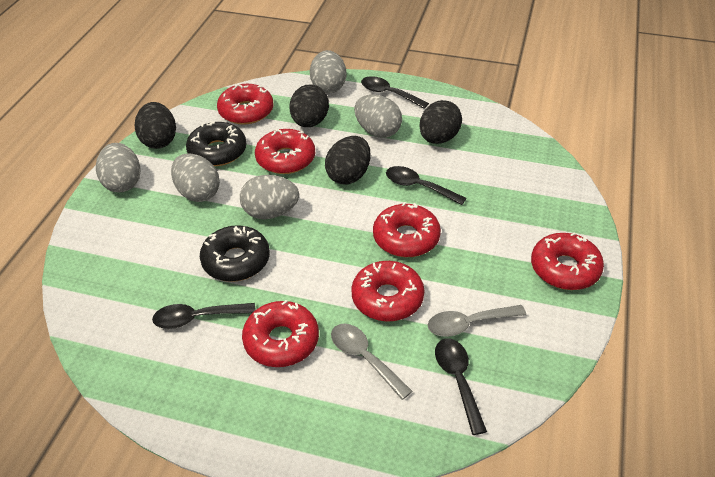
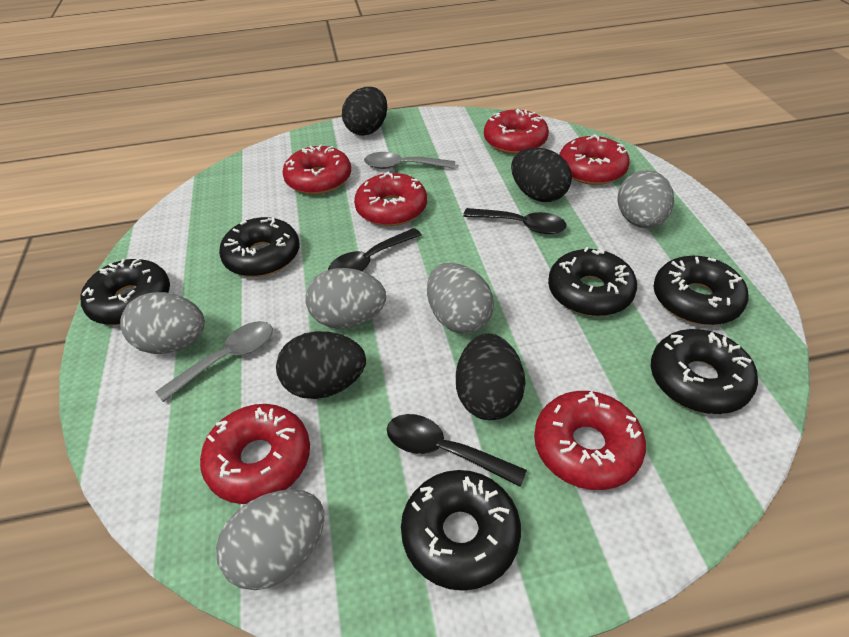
black donut: [186,121,246,166] [200,225,270,282] = 2 -> [80,258,170,325] [219,217,300,277] [401,470,521,591] [548,247,637,316] [651,329,758,414] [653,256,748,325] = 6
black spoon: [152,303,256,329] [361,76,429,109] [386,166,466,205] [435,338,487,435] = 4 -> [328,228,421,271] [387,414,527,487] [463,208,567,234] = 3

